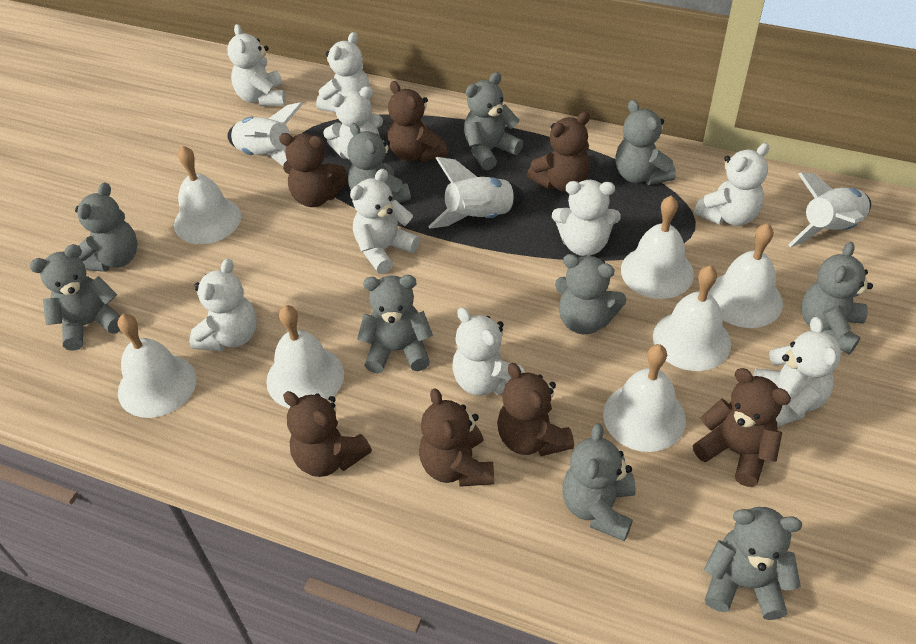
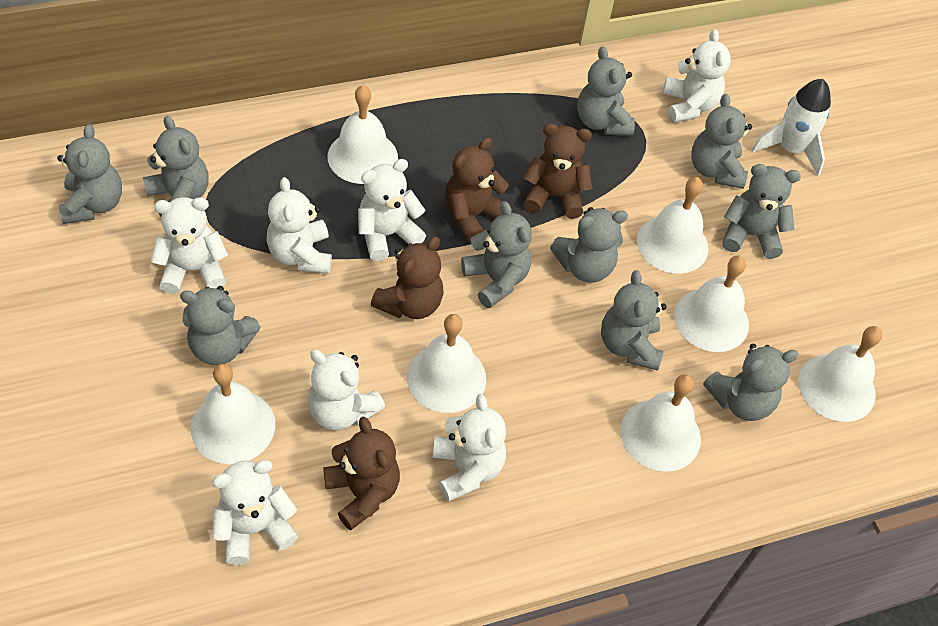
brown teddy bear: [279,133,348,207] [283,391,372,477] [388,81,448,162] [419,388,494,487] [497,363,574,456] [527,112,590,192] [693,368,791,487] = 7 -> [323,417,400,530] [371,236,444,319] [445,138,511,242] [523,123,592,219] = 4
white rocket: [228,102,303,166] [428,157,526,229] [788,172,871,247] = 3 -> [752,79,831,176] = 1
white teddy bear: [190,259,257,351] [227,24,286,106] [316,32,370,112] [323,86,383,160] [350,169,420,274] [452,307,525,396] [552,180,621,256] [694,143,769,226] [753,317,841,427] = 9 -> [151,197,228,294] [212,460,298,565] [266,177,332,274] [307,350,385,431] [358,159,426,261] [433,394,506,502] [663,29,731,123] = 7

